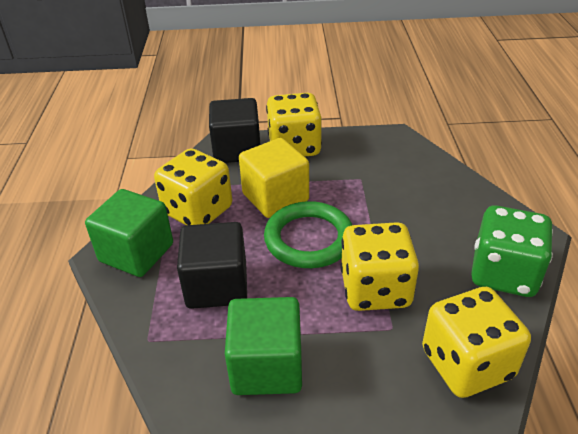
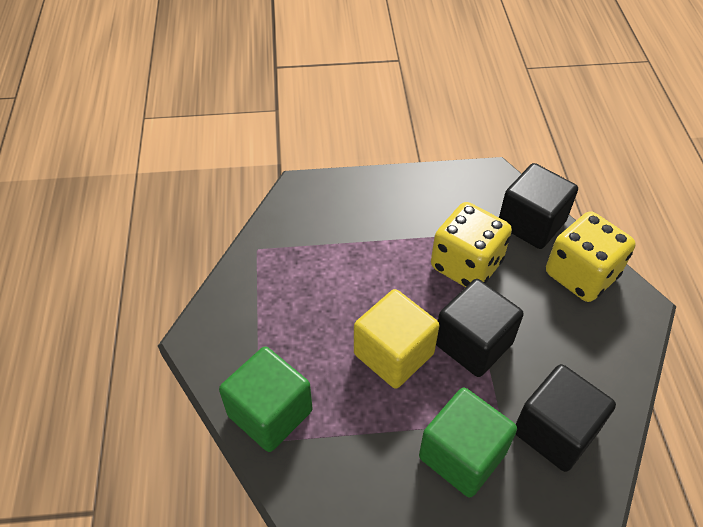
black cube: [177,222,247,309] [209,98,260,163] = 2 -> [436,279,524,377] [499,163,578,249] [516,364,616,472] = 3
green dice: [471,206,553,297] = 1 -> none = 0
green ring: [264,201,352,268] = 1 -> none = 0
yellow dice: [154,148,232,225] [266,93,322,157] [340,222,419,311] [422,287,531,398] = 4 -> [431,202,512,287] [546,211,636,302] = 2

